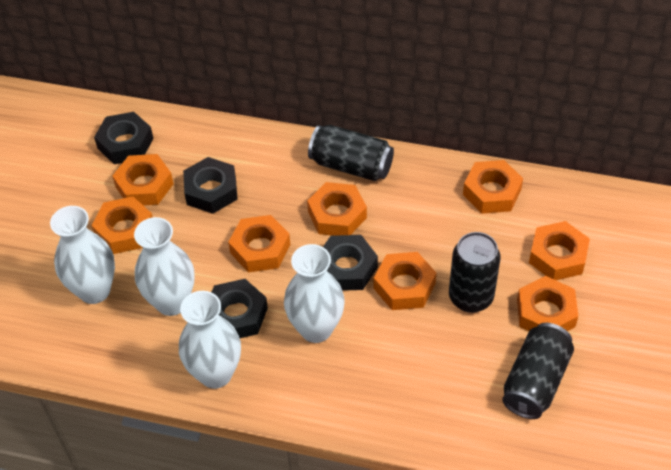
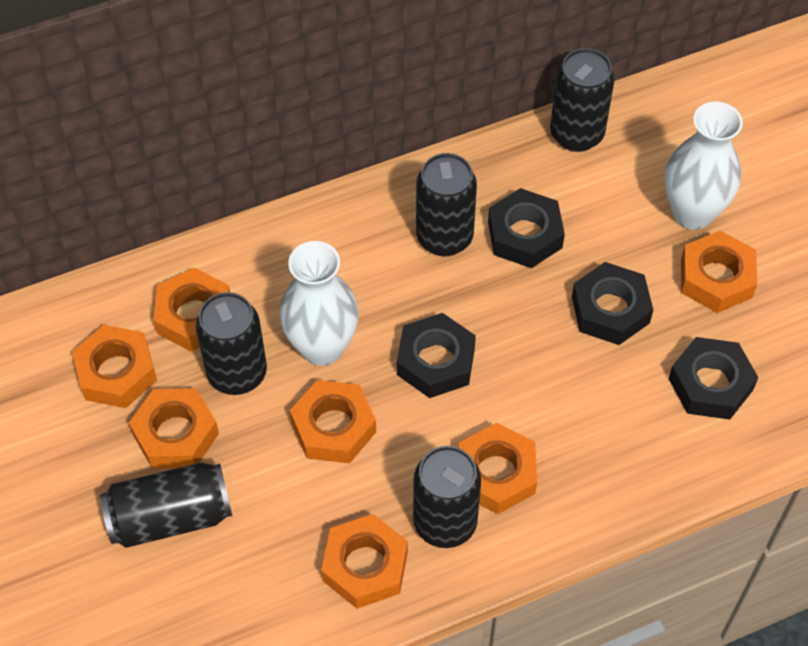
black can: [308,125,394,181] [449,232,500,313] [502,323,574,419] = 3 -> [100,463,232,548] [196,292,267,395] [413,446,481,548] [416,153,477,257] [550,48,614,152] = 5
orange nut: [92,196,153,254] [112,154,174,206] [228,215,290,273] [307,182,367,236] [374,252,437,310] [463,160,523,214] [517,276,578,331] [529,221,590,280] = 8 -> [72,325,157,408] [129,388,219,469] [153,268,230,352] [290,380,376,463] [321,514,408,609] [459,423,537,514] [681,231,757,313] = 7
white vase: [50,206,115,304] [134,217,194,316] [179,291,241,389] [284,244,345,343] = 4 -> [280,241,359,366] [665,102,743,230] = 2

